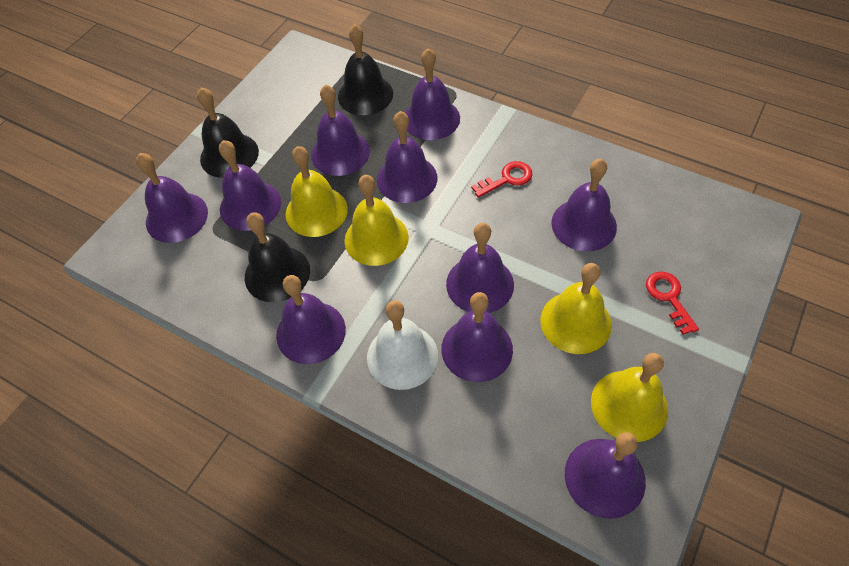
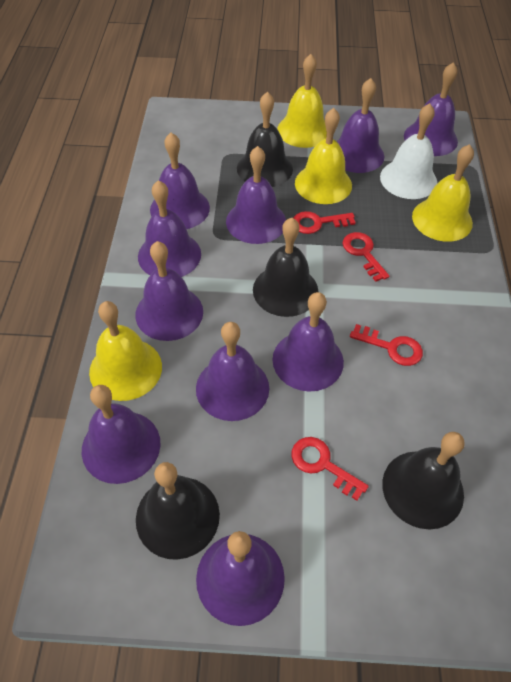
black bell: [197,87,259,178] [245,212,310,302] [338,24,393,115] = 3 -> [136,462,220,560] [237,92,293,187] [253,218,319,317] [382,432,464,529] = 4
red key: [471,161,533,198] [646,272,699,335] = 2 -> [291,437,369,501] [293,211,356,234] [343,232,389,282] [350,324,423,366] = 4

